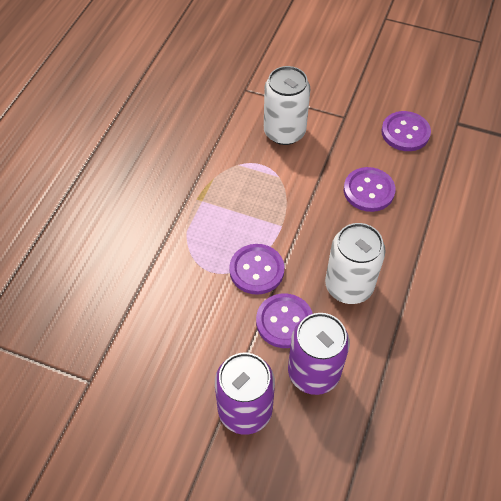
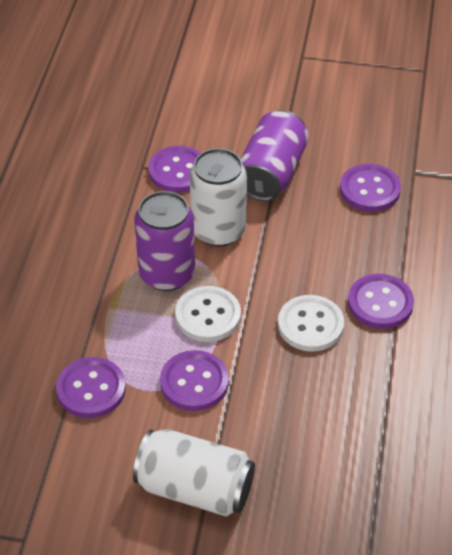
purple button: [229,244,285,295] [256,294,313,348] [344,167,396,212] [381,111,431,151] = 4 -> [56,357,126,418] [148,146,200,193] [160,350,229,411] [340,164,401,212] [348,274,414,329] = 5
white button: none = 0 -> [175,286,241,342] [278,295,344,352] = 2

